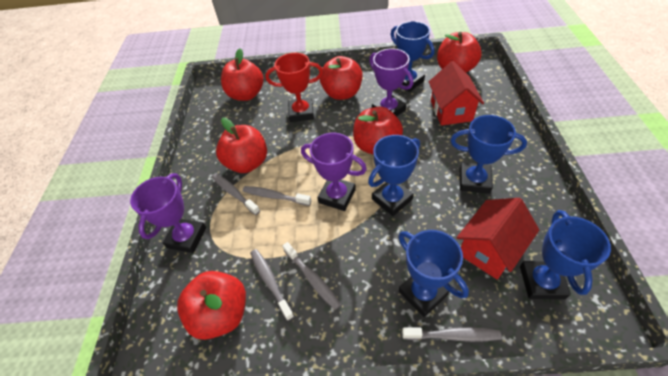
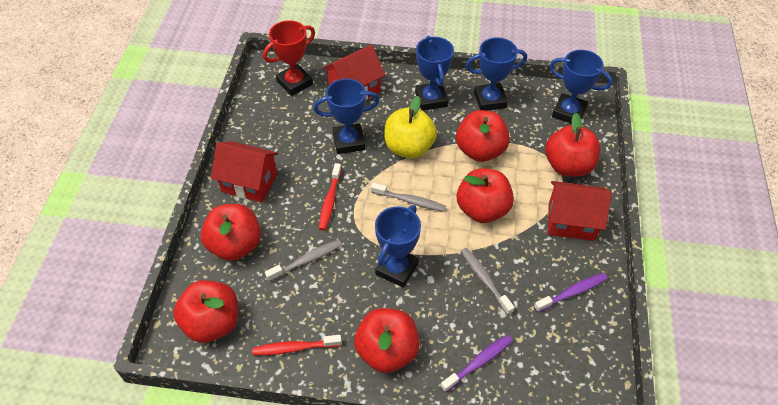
grey toothbrush: [212,173,260,215] [243,186,311,206] [250,249,294,321] [283,242,341,310] [402,327,502,342] = 5 -> [265,240,342,281] [371,182,446,212] [461,248,515,315] = 3
purple toothbrush: none = 0 -> [440,335,513,393] [534,273,608,312] = 2
purple trophy: [130,173,206,253] [301,133,367,211] [369,48,413,117] = 3 -> none = 0
red house: [429,61,484,126] [457,198,539,279] = 2 -> [211,141,278,203] [322,45,385,100] [548,181,612,241] = 3
red toothbrush: none = 0 -> [252,335,342,355] [319,163,342,231] = 2
yellow apple: none = 0 -> [384,96,437,159] = 1

